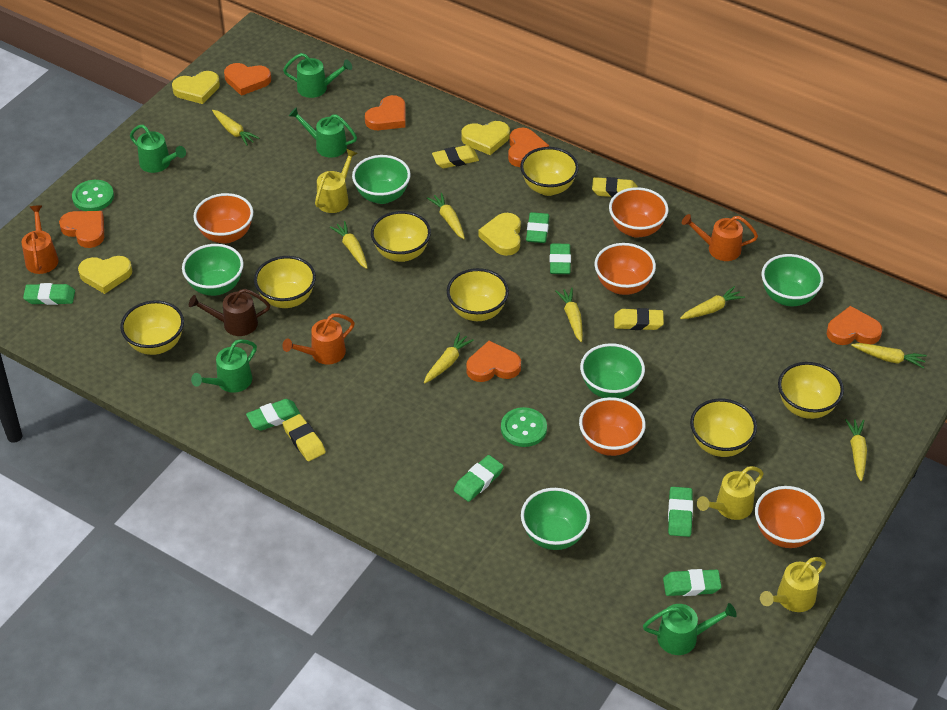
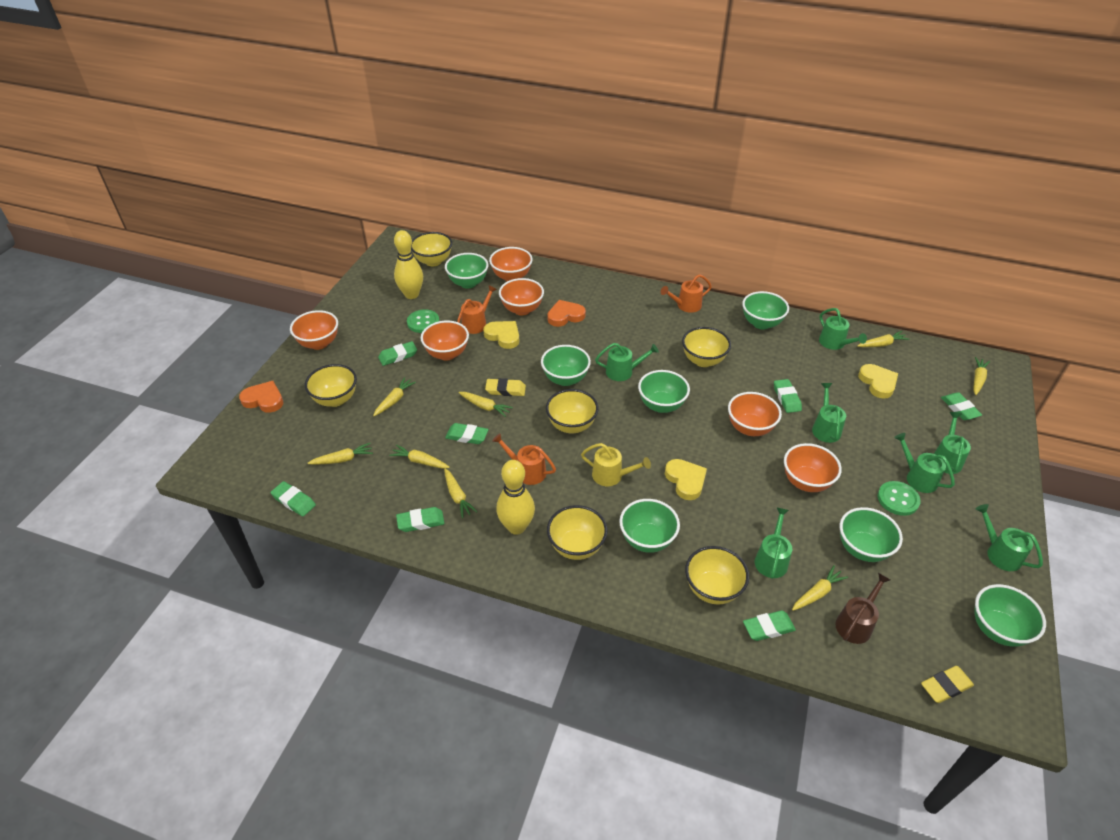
green bowl: [182,244,244,296] [352,155,411,204] [521,488,590,550] [580,343,645,399] [761,254,824,306] = 5 -> [445,253,488,289] [541,345,591,386] [619,499,680,553] [638,370,690,413] [742,291,789,330] [840,507,903,562] [974,584,1046,647] = 7
green watering can: [130,125,186,173] [191,339,257,393] [283,53,352,98] [289,107,357,158] [643,603,737,655] = 5 -> [595,343,659,381] [755,507,792,579] [812,383,846,443] [819,308,867,350] [894,433,955,493] [934,412,971,474] [976,504,1043,571] = 7
orange bowl: [193,193,253,244] [579,397,646,456] [594,243,656,295] [609,187,669,238] [755,486,825,548] = 5 -> [290,310,338,350] [421,321,469,360] [489,247,533,281] [499,278,544,316] [728,392,782,436] [784,443,842,492] = 6
orange heart: [59,211,104,248] [224,63,271,96] [365,95,405,130] [466,341,521,382] [508,128,549,167] [827,306,882,345] = 6 -> [239,381,283,413] [547,300,586,327] = 2
yellow bowl: [120,300,184,355] [254,256,316,308] [371,211,431,262] [447,268,509,321] [520,147,579,196] [690,399,757,457] [778,362,844,419] = 7 -> [305,364,357,407] [411,232,452,266] [546,389,599,433] [547,505,608,560] [682,327,731,367] [685,546,749,605] = 6
yellow bowling pin: none = 0 -> [394,230,423,299] [496,460,535,535] = 2
yellow eraser: [282,414,326,461] [432,145,479,168] [592,177,638,198] [614,308,664,330] = 4 -> [485,378,526,396] [921,666,974,703] = 2
yellow heart: [78,256,133,294] [172,71,220,104] [462,121,510,155] [478,213,521,256] = 4 -> [483,321,519,349] [665,459,707,500] [858,364,898,399] = 3
yellow watering can: [315,149,357,213] [697,466,764,520] [760,557,826,612] = 3 -> [581,443,651,486] = 1

